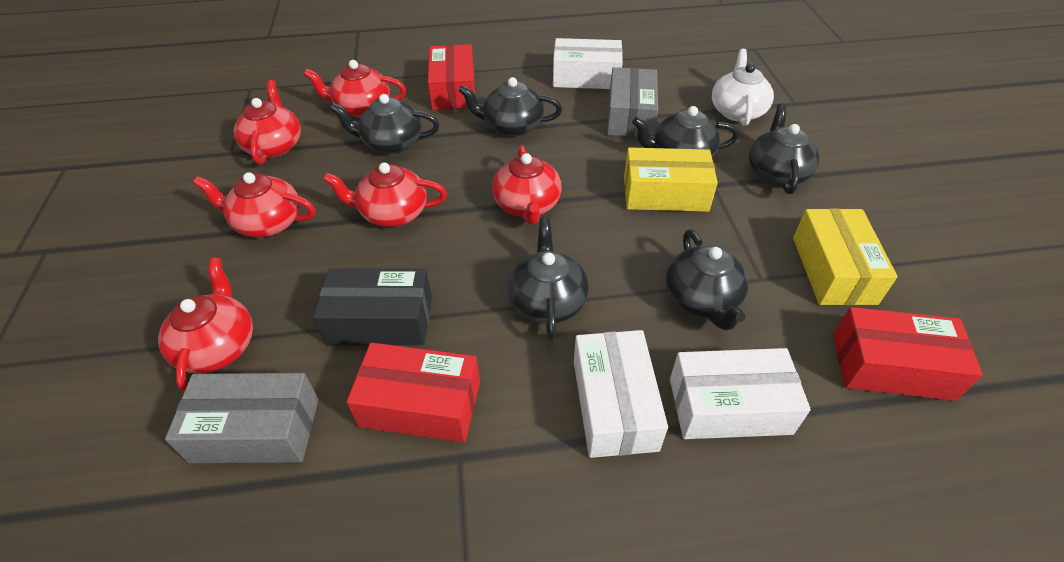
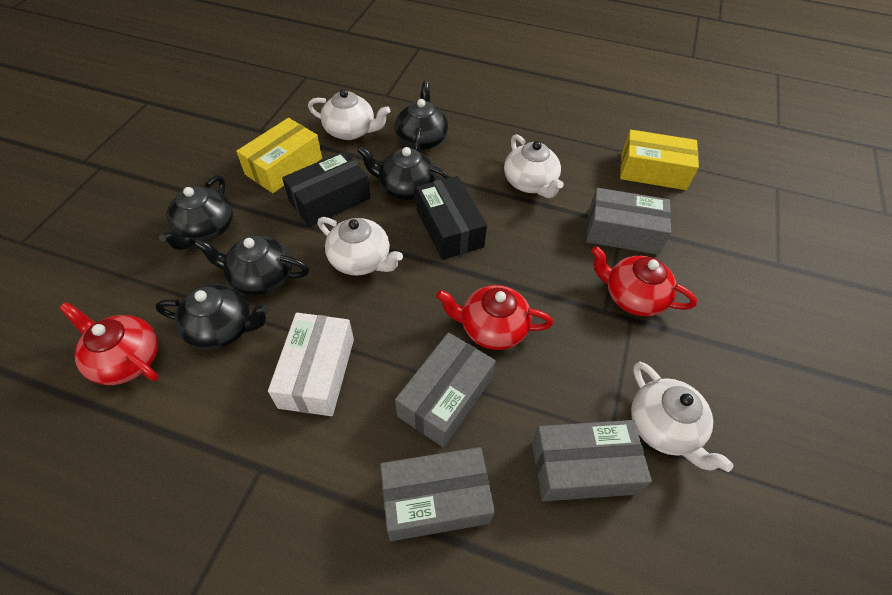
black box: [313,268,432,345] = 1 -> [282,151,370,227] [416,176,487,260] = 2
black teapot: [330,94,440,154] [459,77,562,136] [507,217,589,340] [632,106,739,158] [666,230,749,330] [749,103,819,194] = 6 -> [155,284,269,350] [159,176,233,250] [194,235,309,295] [357,146,451,200] [395,81,448,152] = 5
grey box: [165,373,318,463] [607,67,658,137] = 2 -> [380,447,495,541] [395,333,496,447] [532,420,652,501] [586,188,671,255] = 4
red box: [347,342,480,442] [428,44,475,110] [833,307,983,401] = 3 -> none = 0
red teapot: [158,258,253,392] [193,172,316,237] [234,80,301,164] [304,60,406,117] [323,163,447,227] [492,145,562,225] = 6 -> [59,302,159,385] [436,285,553,350] [591,246,697,316] = 3
white box: [553,38,623,89] [574,330,668,458] [670,348,811,439] = 3 -> [268,313,354,416] = 1
white teapot: [712,49,774,126] = 1 -> [308,89,390,140] [318,217,403,276] [504,134,564,198] [631,362,734,472] = 4

